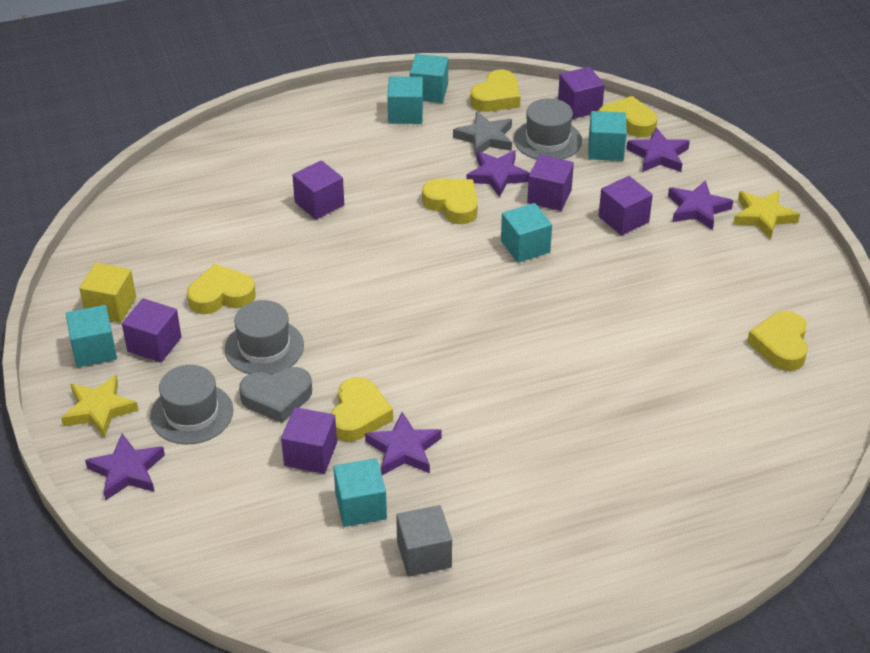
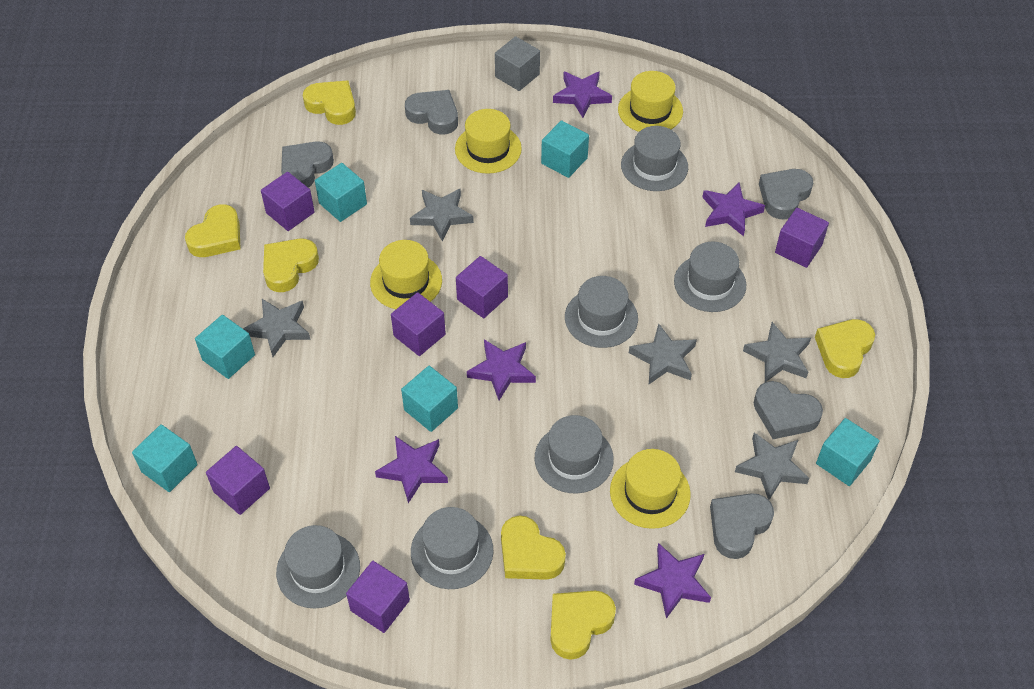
grey hat: [150,365,233,444] [225,300,304,375] [514,98,582,159] = 3 -> [276,525,360,609] [411,507,493,589] [535,415,614,493] [565,276,638,348] [621,126,688,191] [674,241,746,312] = 6
grey heart: [239,367,312,423] = 1 -> [281,141,334,188] [405,90,458,135] [710,493,774,559] [754,381,823,439] [759,169,813,219] = 5
grey star: [453,111,512,157] = 1 -> [243,299,310,357] [410,189,474,241] [629,323,697,384] [735,433,810,500] [743,322,811,382] = 5
yellow cube: [79,263,136,323] = 1 -> none = 0
yellow hat: none = 0 -> [370,240,442,309] [455,109,522,174] [610,449,691,529] [618,71,683,132] = 4
yellow star: [61,375,139,438] [733,190,800,239] = 2 -> none = 0

